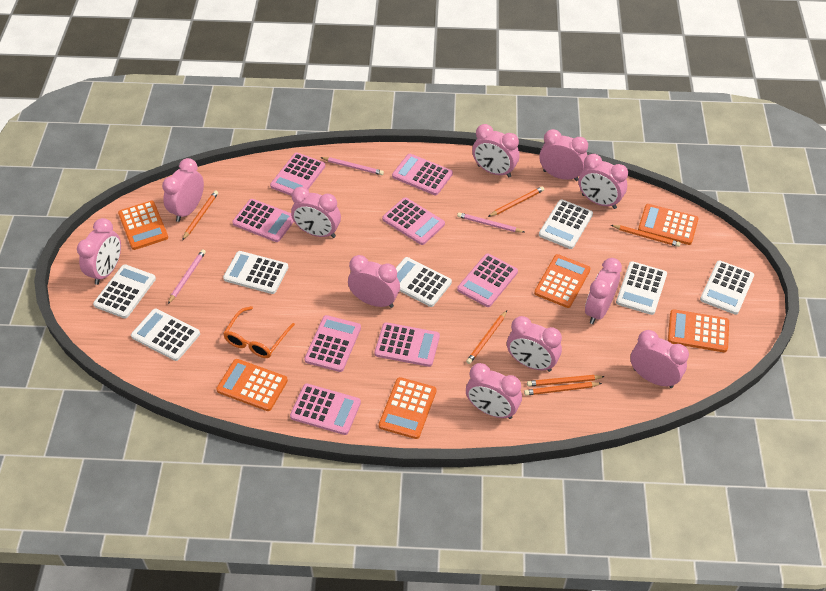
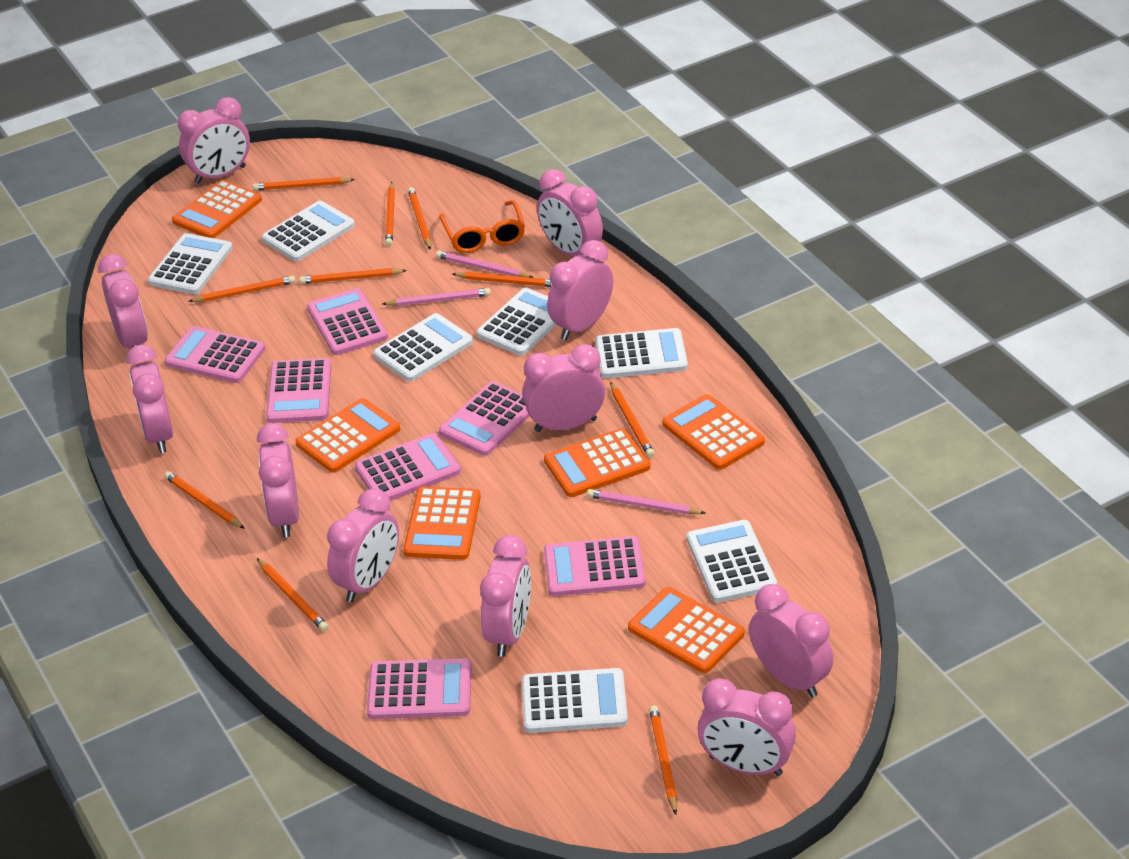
orange pencil: [182,191,218,240] [466,311,507,364] [488,186,544,217] [524,382,602,396] [527,375,605,387] [611,225,681,247] = 6 -> [164,471,245,529] [188,276,295,302] [253,177,355,191] [257,558,328,631] [299,268,407,284] [385,182,395,246] [408,187,431,250] [452,272,552,287] [610,382,655,458] [649,705,678,815] = 10
pink calculator: [232,199,294,242] [270,153,325,196] [290,384,361,435] [304,315,361,372] [375,322,440,367] [382,197,445,245] [392,154,453,195] [457,254,518,307] = 8 -> [164,326,265,383] [266,358,332,423] [307,288,388,355] [355,433,461,501] [367,658,472,719] [439,381,530,456] [544,536,646,596] = 7

